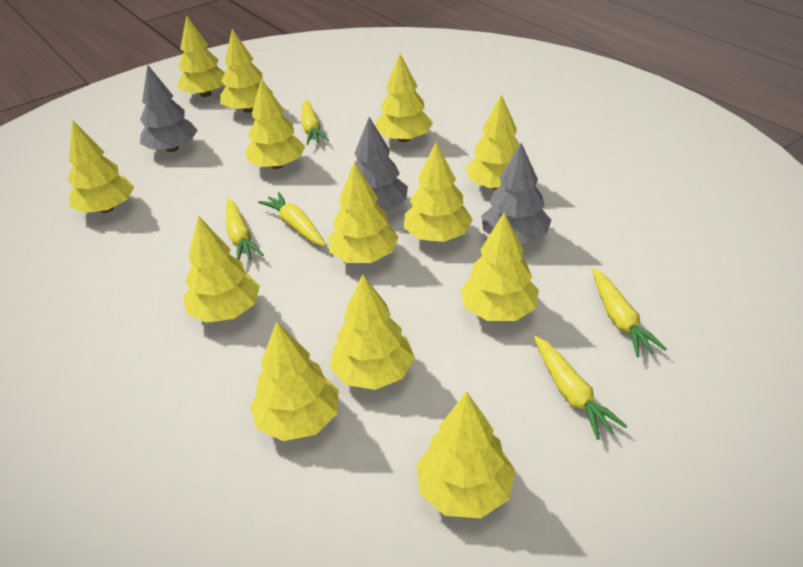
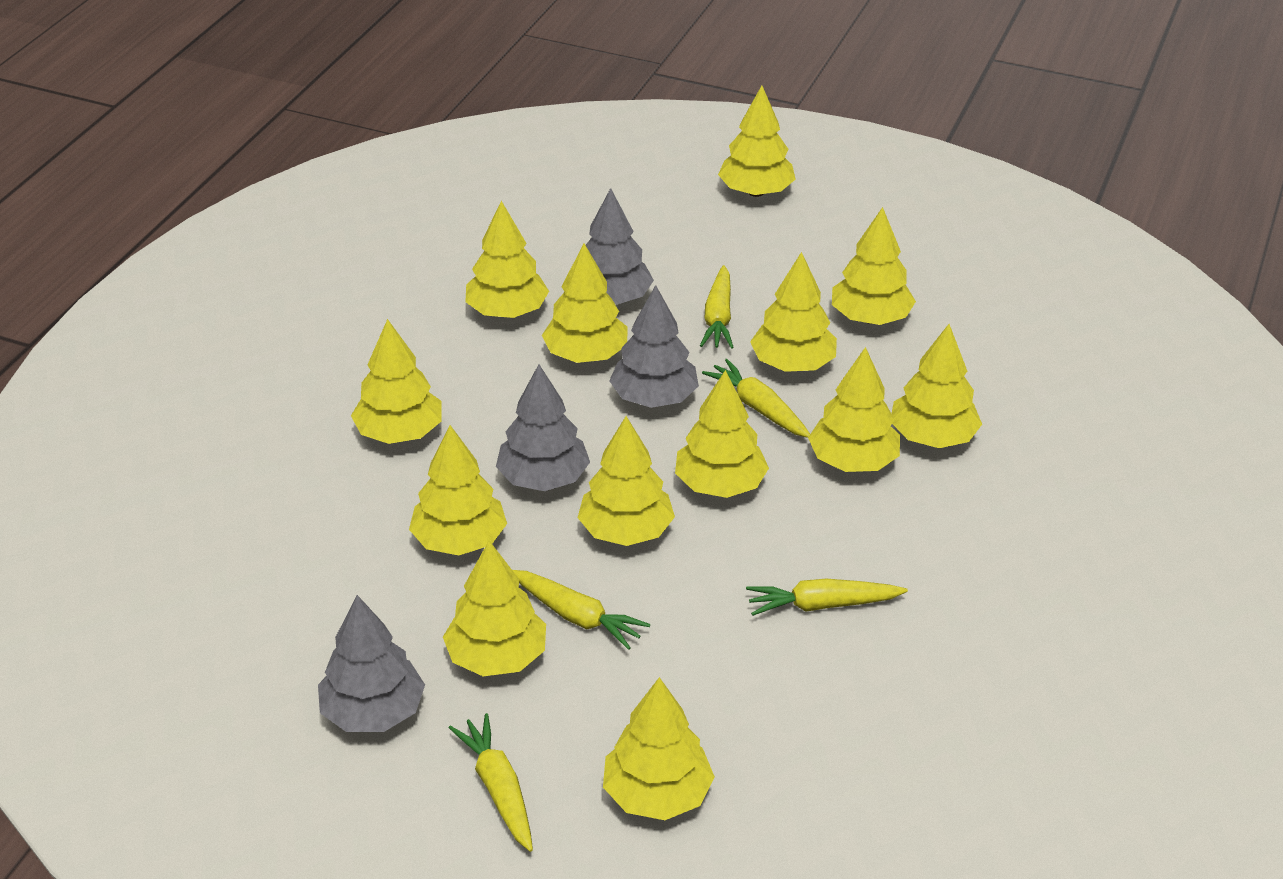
grey tree: [140,65,198,152] [351,117,408,211] [481,143,551,243] = 3 -> [318,595,425,732] [496,364,590,491] [586,188,654,305] [609,285,699,408] = 4

